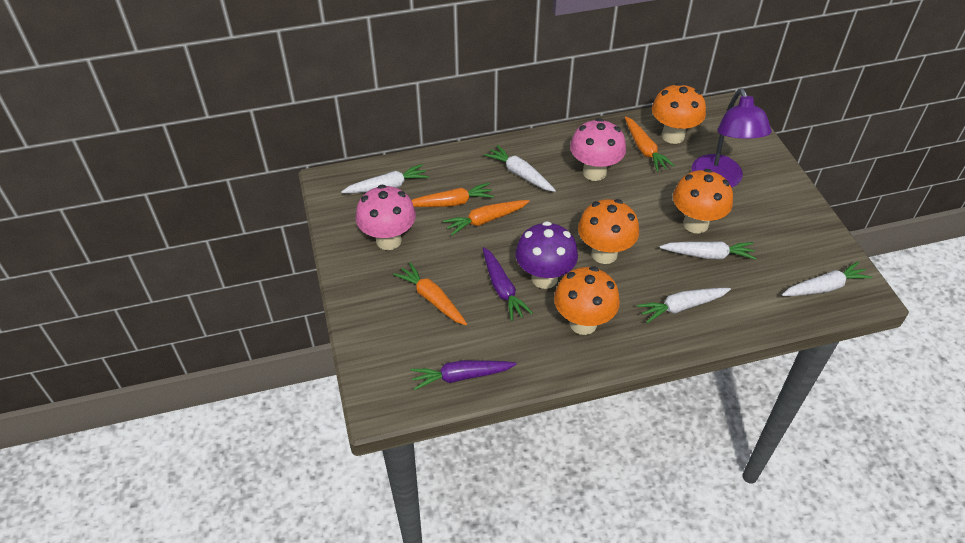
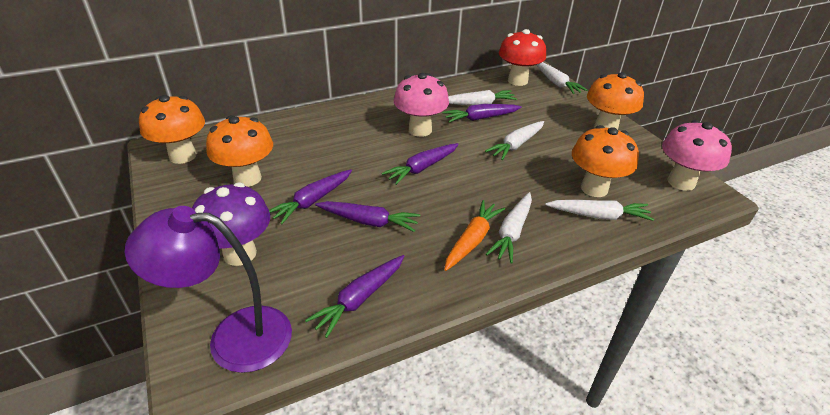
orange carrot: [393,262,467,325] [411,183,494,207] [443,200,530,236] [625,116,675,172] = 4 -> [444,200,505,271] = 1
purple carrot: [410,360,517,390] [483,247,533,321] = 2 -> [269,170,352,224] [305,255,405,338] [315,201,420,232] [382,143,459,185] [443,104,522,123] = 5
red mushroom: none = 0 -> [499,29,546,86] = 1

